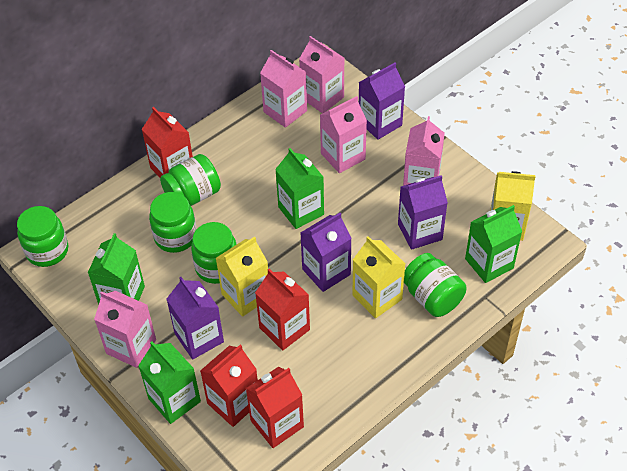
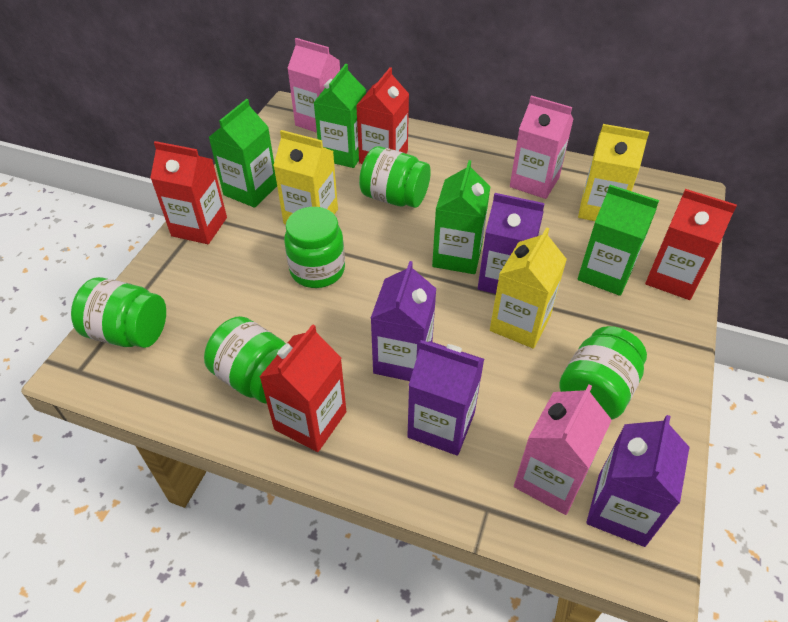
pink carton: [94,291,156,368] [260,50,307,128] [299,36,344,113] [320,96,367,173] [403,116,445,186] = 5 -> [287,38,340,133] [510,96,574,199] [514,384,612,515] = 3

